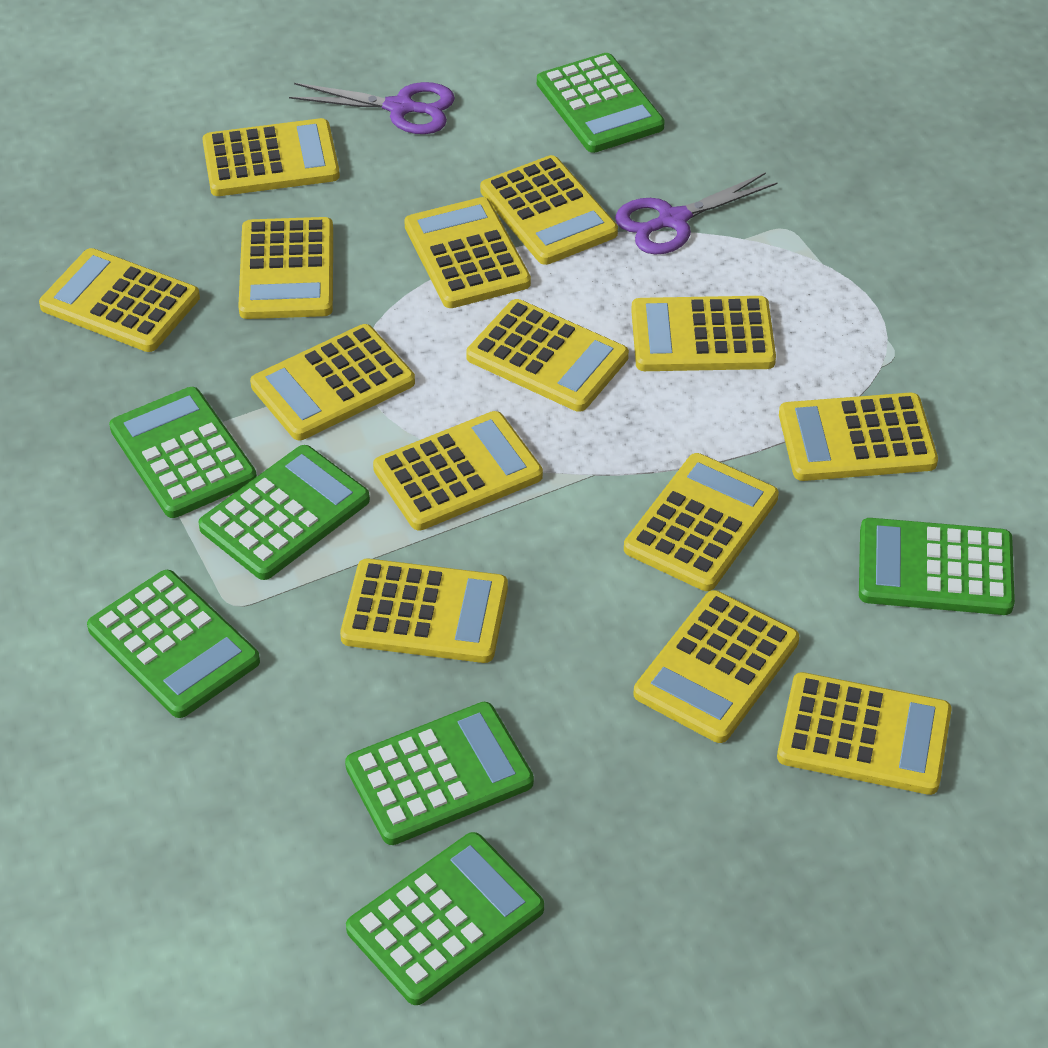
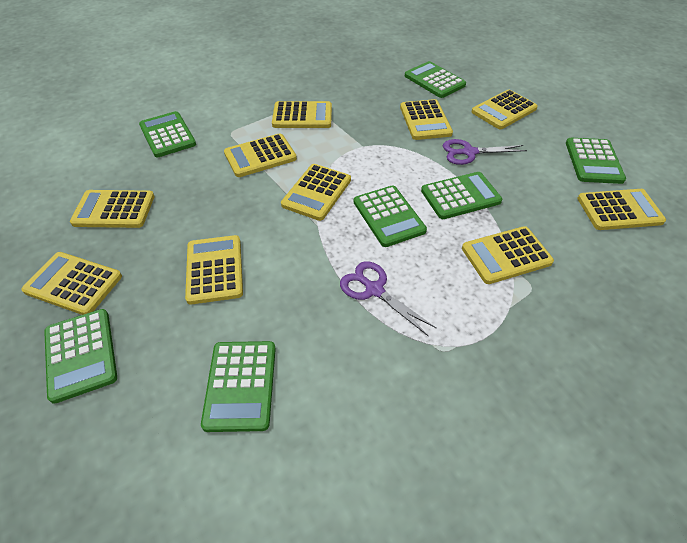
yellow calculator: [39,248,200,352] [202,118,340,196] [238,217,333,319] [250,324,415,440] [340,559,508,663] [373,411,543,531] [404,197,531,308] [466,299,629,412] [480,155,618,265] [624,453,779,591] [631,296,776,371] [634,590,799,743] [777,672,952,795] [779,393,938,481] = 14 -> [21,252,122,315] [70,190,154,228] [185,235,243,304] [224,133,297,177] [272,101,332,128] [281,164,351,221] [400,99,453,140] [462,226,554,284] [472,90,538,129] [577,189,666,230] = 10

